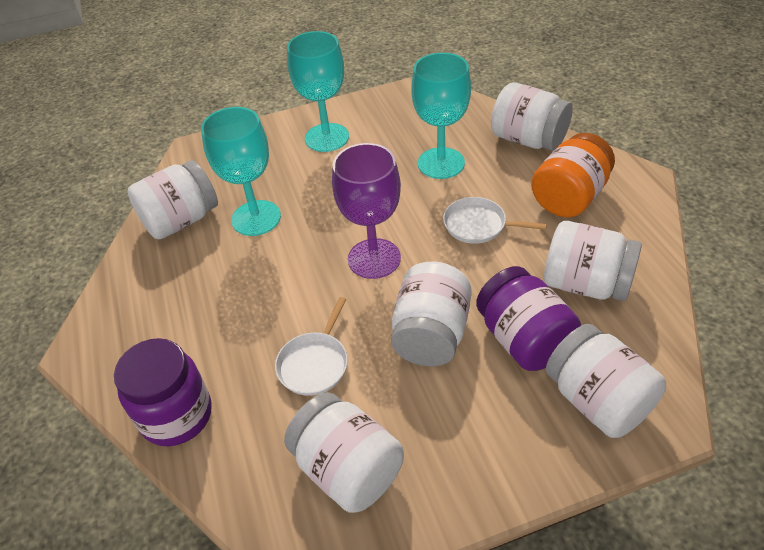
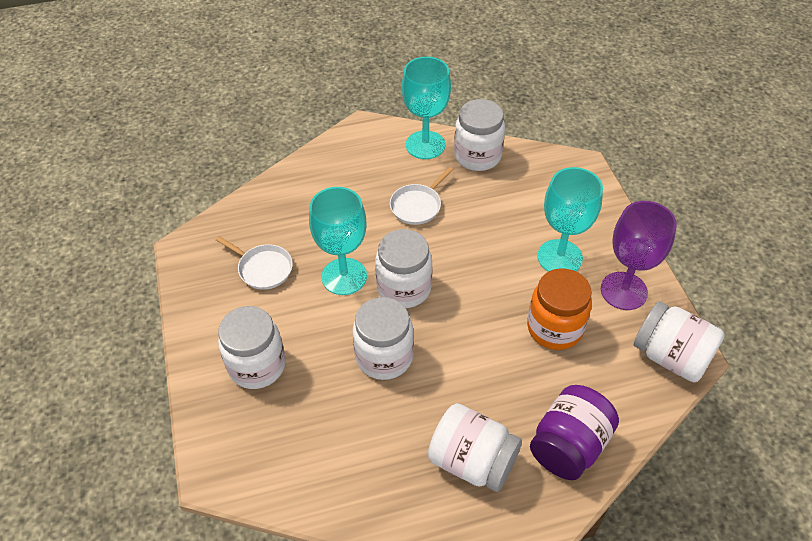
purple jar: [114,338,212,446] [476,266,581,371] = 2 -> [530,385,619,480] = 1

